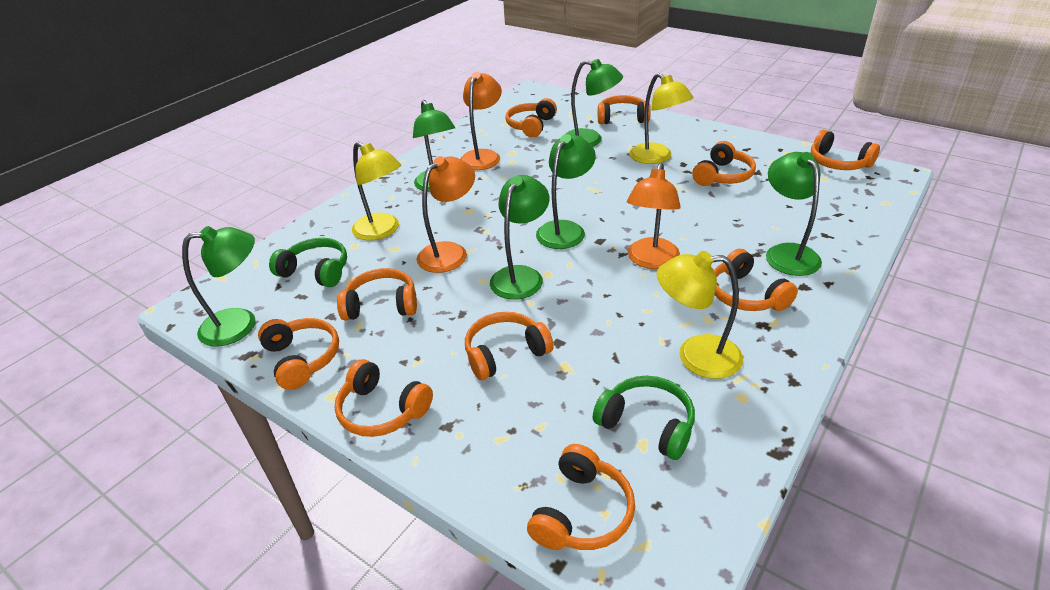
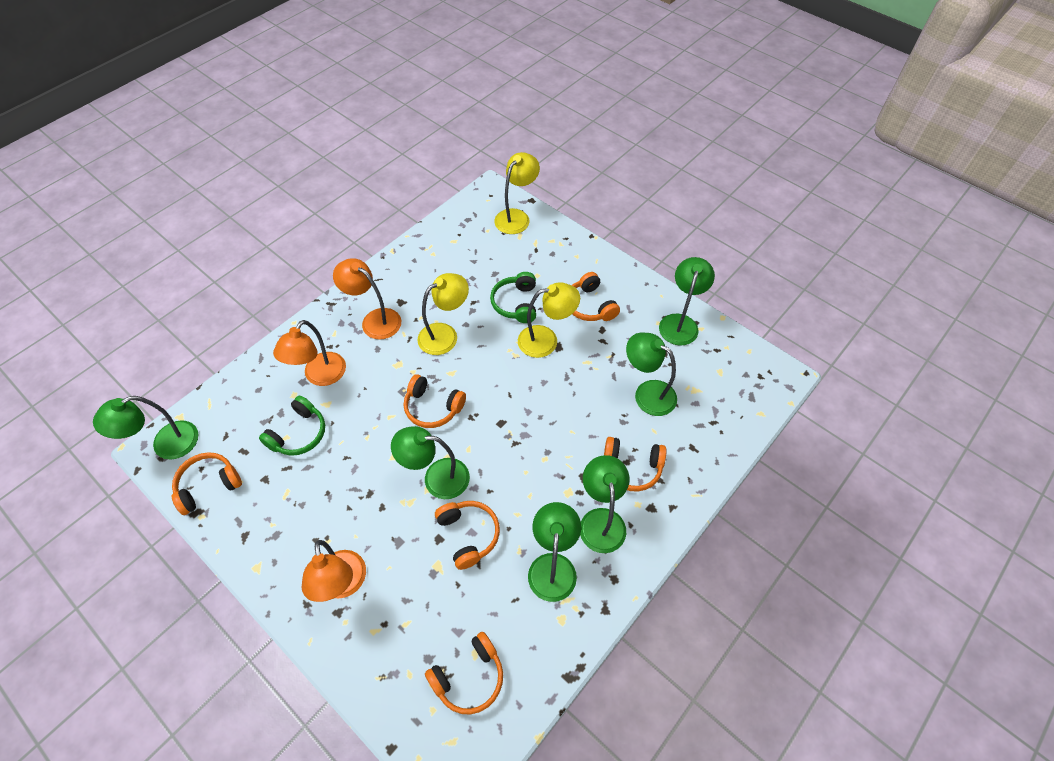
orange headphones: [258,318,339,390] [334,359,433,437] [337,268,417,320] [465,312,554,380] [506,98,557,137] [527,444,635,550] [598,95,651,124] [692,141,756,186] [714,249,798,311] [811,130,880,170] = 10 -> [172,452,242,515] [404,374,466,428] [425,632,503,715] [435,501,500,570] [571,272,620,321] [604,437,667,492] = 6

